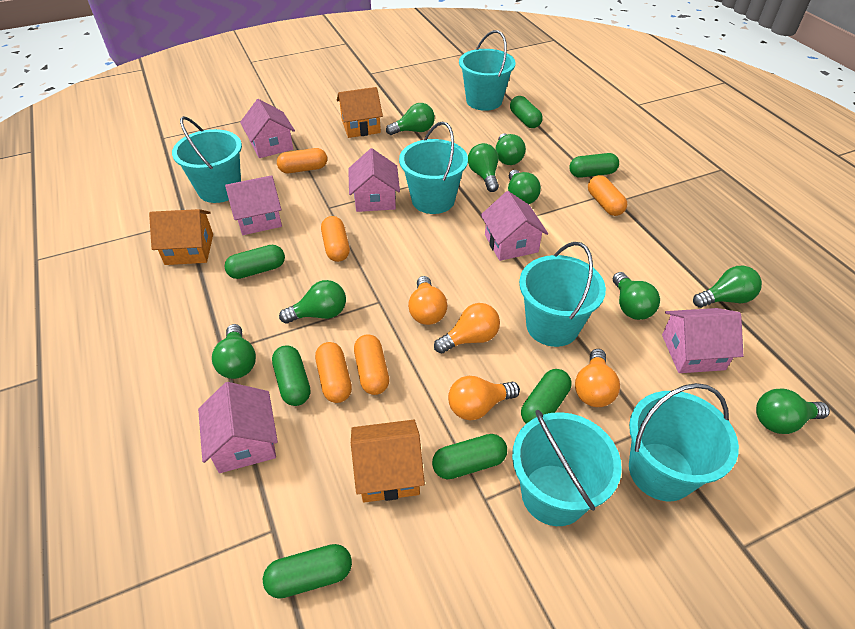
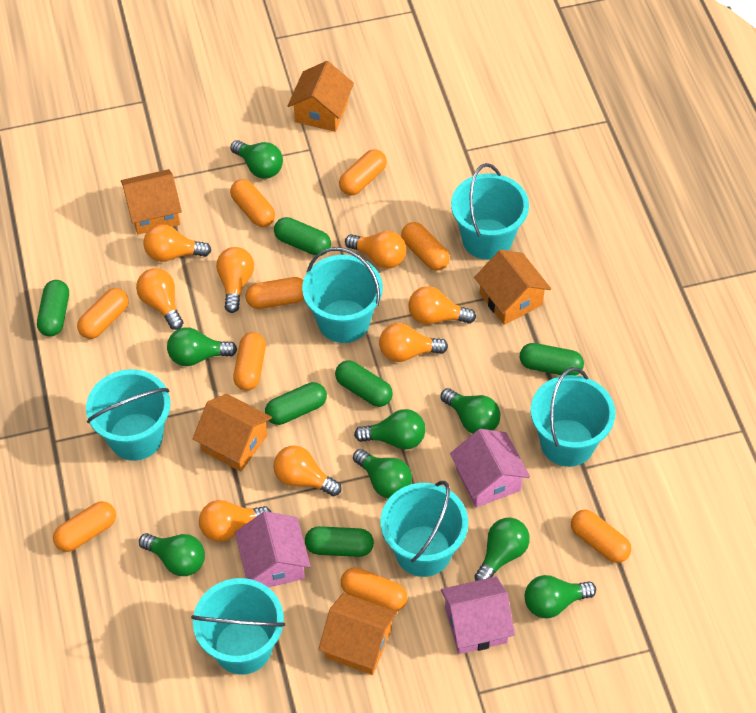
green capsule: [224,245,285,279] [263,544,352,599] [272,345,310,406] [432,434,507,479] [510,96,543,128] [521,369,571,423] [569,153,619,178] = 7 -> [37,280,69,337] [265,382,327,425] [274,217,331,256] [305,526,374,557] [335,360,393,407] [520,343,584,376] = 6
green light bulb: [212,324,256,379] [279,280,346,324] [386,103,435,135] [468,143,499,192] [495,133,526,165] [508,170,541,204] [613,272,660,320] [693,266,762,308] [756,388,830,434] = 9 -> [139,533,205,576] [167,327,237,366] [230,140,283,179] [353,449,412,498] [354,409,426,450] [440,388,500,434] [474,518,530,581] [525,575,596,618] = 8
orange capsule: [277,148,327,173] [315,342,352,403] [321,216,350,262] [354,334,389,395] [588,175,627,216] = 5 -> [53,501,116,552] [77,288,129,339] [230,179,275,227] [233,332,266,391] [246,277,304,309] [339,149,387,195] [341,567,407,611] [401,222,450,271] [571,510,631,563] = 9
orange house: [149,209,213,265] [337,87,383,138] [351,420,425,503] = 3 -> [121,169,182,235] [192,394,272,472] [288,61,354,132] [318,593,397,675] [474,250,551,325] = 5
orange light bulb: [408,276,447,325] [434,303,500,354] [448,376,520,420] [575,349,620,407] = 4 -> [136,268,183,330] [144,224,211,262] [199,500,271,542] [216,247,254,313] [273,445,342,496] [345,231,407,269] [379,323,448,362] [408,286,476,325] = 8
pink house: [198,382,278,473] [225,175,282,235] [240,99,295,158] [348,148,400,212] [481,191,548,261] [662,308,743,373] = 6 -> [235,511,311,587] [441,576,515,654] [450,429,530,508] = 3

